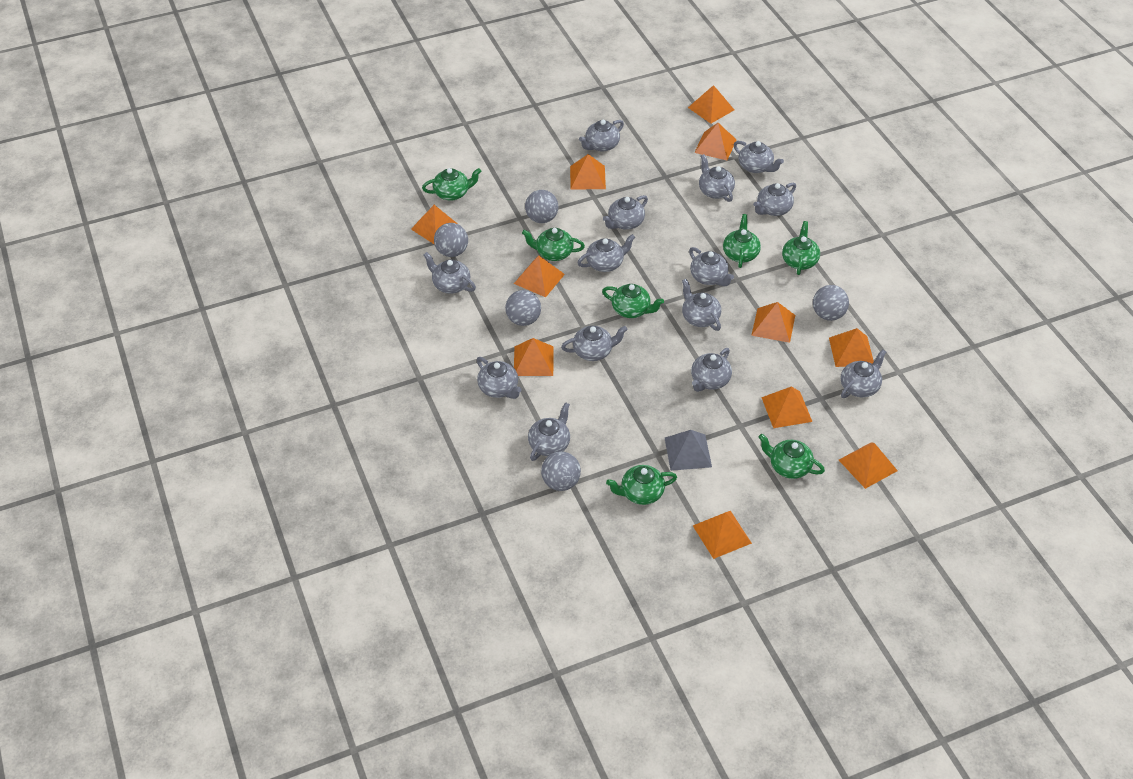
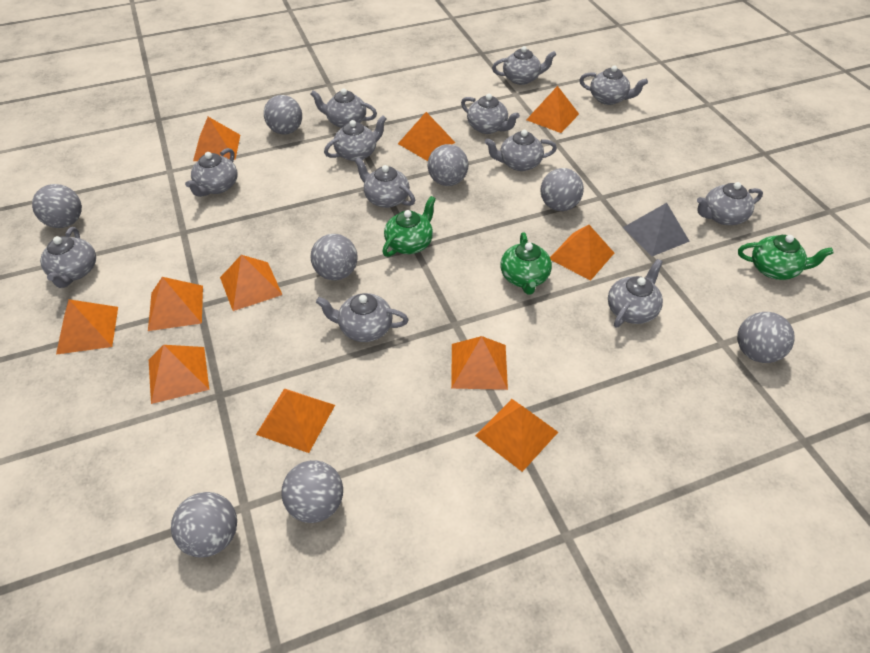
green teapot: [422,168,481,201] [522,228,585,261] [602,284,664,318] [606,465,677,505] [723,214,761,268] [759,434,825,479] [782,221,820,275] = 7 -> [382,196,436,257] [500,232,552,295] [738,235,834,280] = 3
grey ball: [434,223,468,257] [505,290,541,326] [525,190,558,223] [541,451,581,491] [813,285,849,321] = 5 -> [32,184,82,228] [171,492,237,558] [264,95,302,135] [281,460,343,523] [310,234,358,280] [428,144,468,186] [540,168,584,211] [737,312,795,363] = 8
grey teapot: [424,252,476,294] [477,357,522,399] [528,402,570,461] [561,326,628,361] [577,234,635,272] [579,120,624,151] [603,195,648,230] [682,279,721,331] [689,247,734,286] [691,348,732,392] [699,154,735,202] [734,141,784,173] [753,183,796,216] [841,349,886,398] = 14 -> [40,227,96,288] [185,148,237,197] [310,88,377,128] [316,293,409,342] [324,116,387,161] [355,157,415,208] [461,94,520,134] [485,130,557,171] [492,46,556,85] [579,66,648,105] [608,259,663,327] [697,182,763,225] = 12

